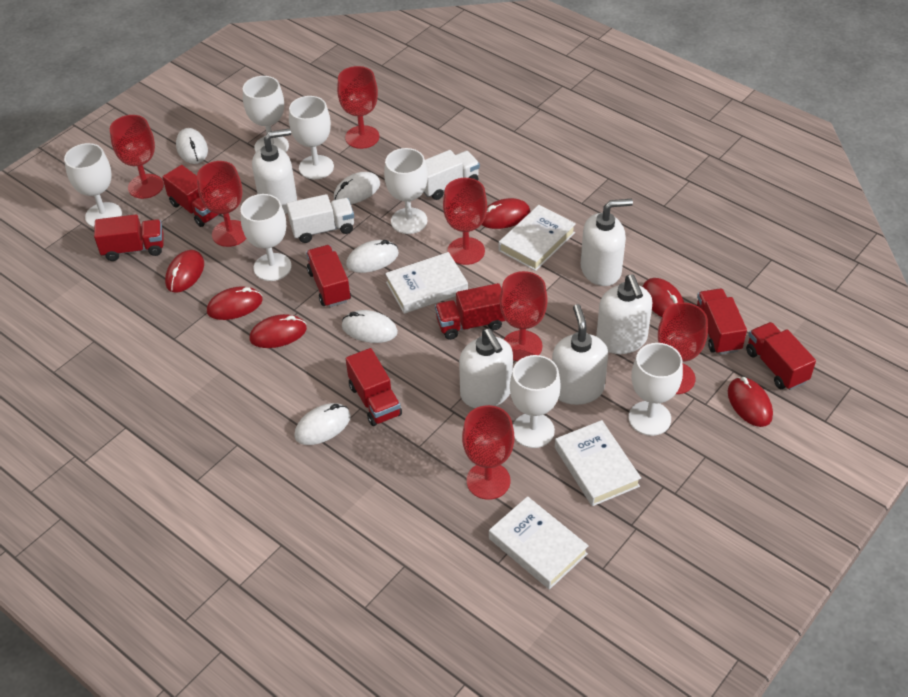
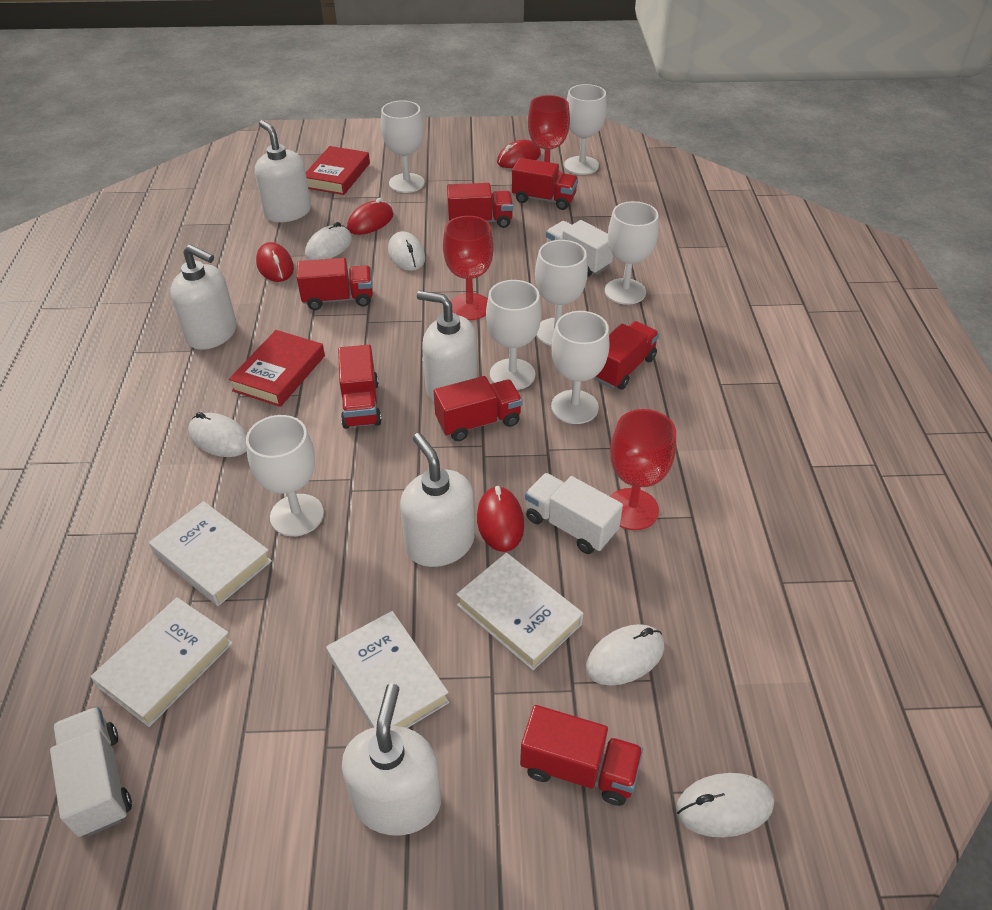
red book: none = 0 -> [229,330,325,407] [306,146,370,195] = 2
red goblet: [110,115,164,199] [197,161,247,247] [337,66,379,149] [443,178,487,265] [462,405,514,500] [500,271,548,361] [658,302,708,394] = 7 -> [443,216,494,320] [528,95,570,177] [610,409,676,530] = 3
red mouse: [165,250,204,293] [207,287,263,320] [250,314,307,348] [481,198,530,229] [642,278,684,317] [728,377,773,427] = 6 -> [256,242,294,282] [347,198,393,235] [477,486,524,552] [497,140,541,168] = 4
white truck: [287,194,354,243] [423,150,480,200] = 2 -> [50,707,132,837] [525,473,623,554] [546,220,613,277] = 3

